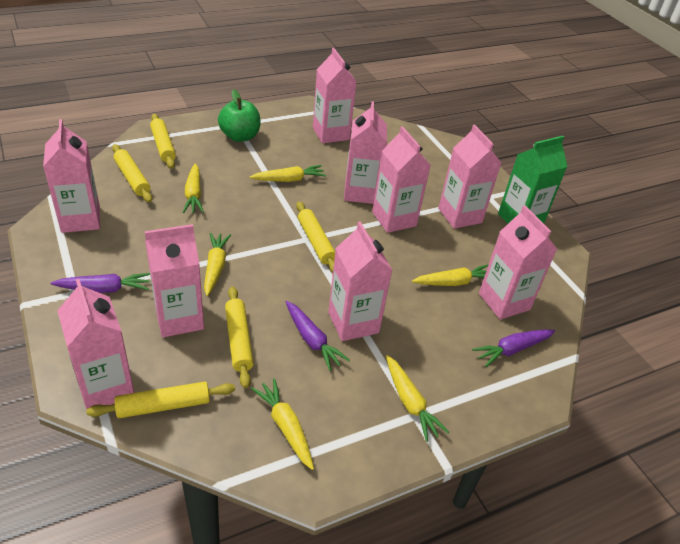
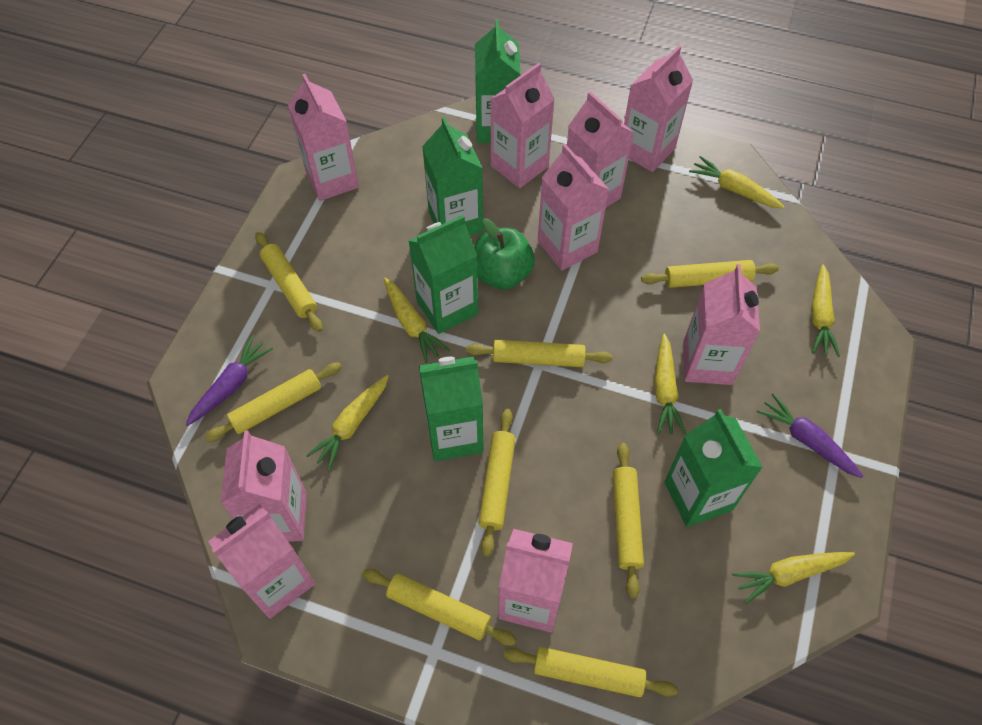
green carton: [498,136,567,224] = 1 -> [409,215,478,334] [419,357,484,461] [422,117,483,236] [475,19,520,143] [664,409,763,527] = 5
purple carrot: [51,273,150,293] [286,301,350,371] [472,329,555,367] = 3 -> [186,335,273,426] [757,393,864,478] = 2
yellow rolling pin: [86,382,235,418] [112,144,152,203] [150,114,176,169] [225,286,254,388] [296,201,335,273] = 5 -> [205,362,342,442] [255,232,323,332] [362,569,517,646] [466,340,612,367] [479,409,515,557] [503,647,678,697] [613,443,644,599] [641,260,779,288] = 8

